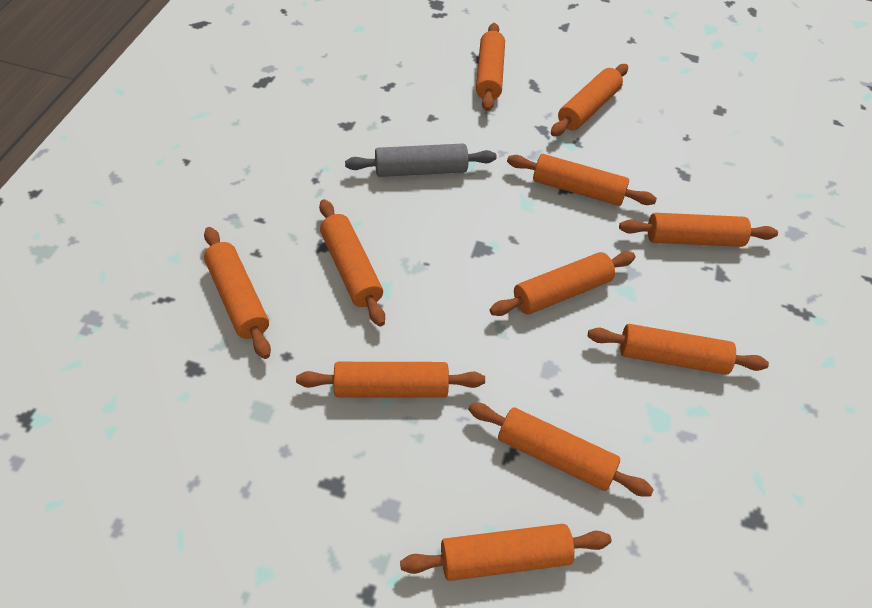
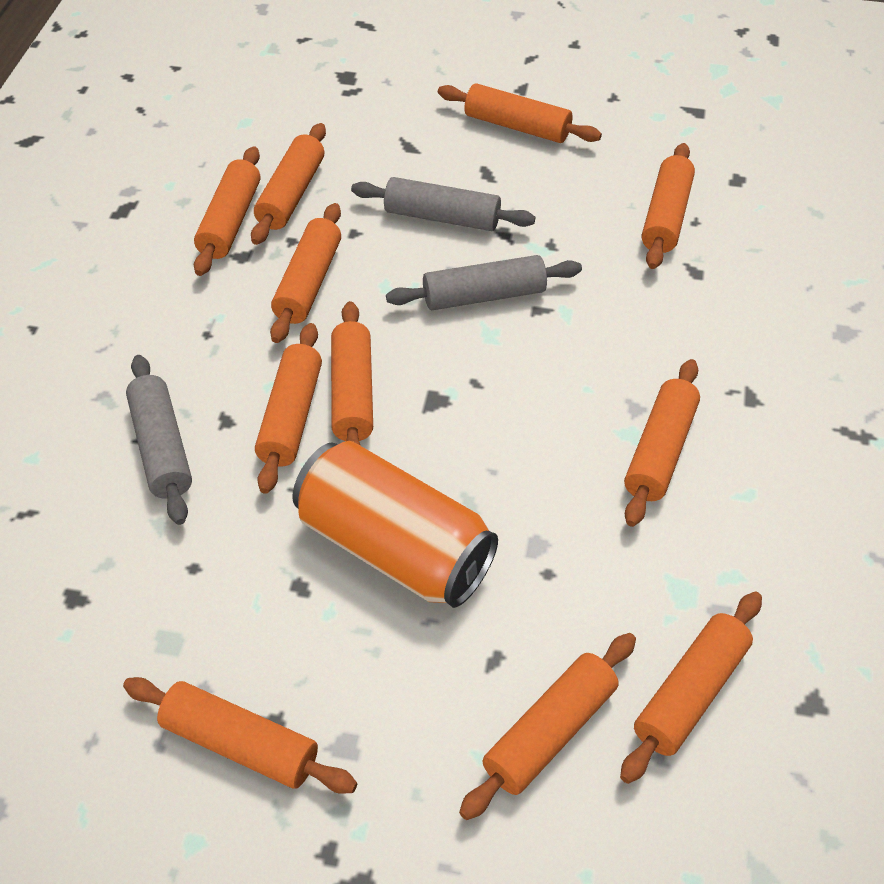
grey rolling pin: [345,144,497,177] = 1 -> [126,355,192,525] [351,177,536,231] [386,255,582,310] = 3
orange can: none = 0 -> [292,441,498,608] = 1

